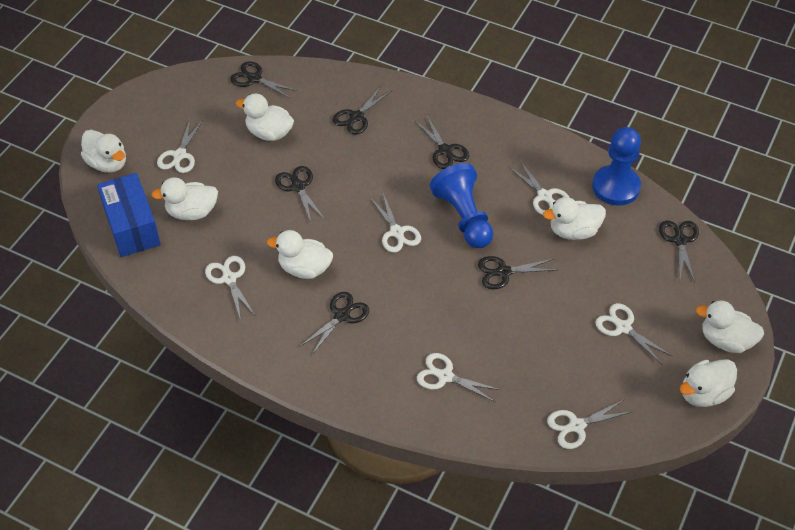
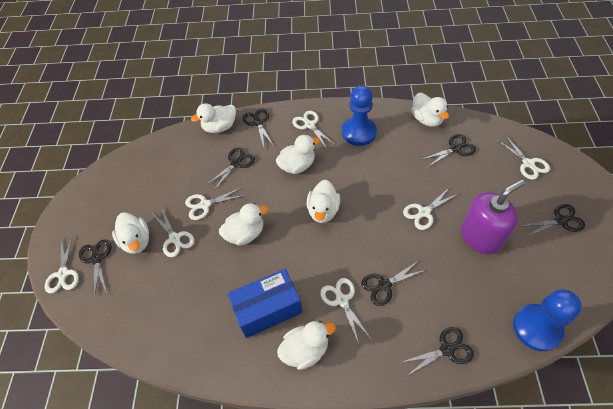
purple soap dispenser: none = 0 -> [461,180,525,254] = 1

